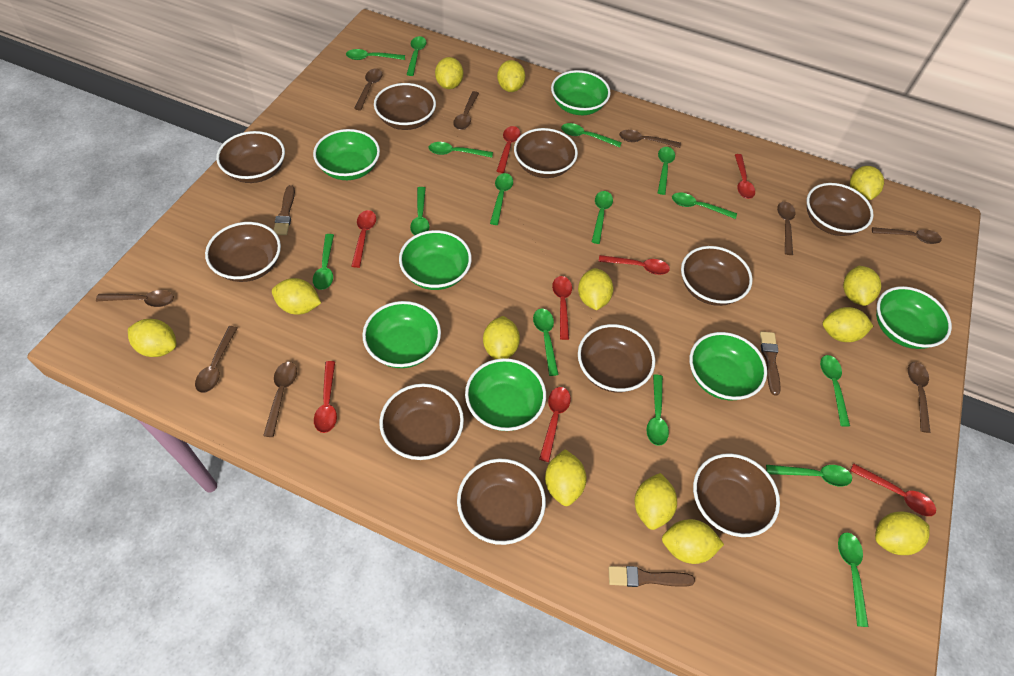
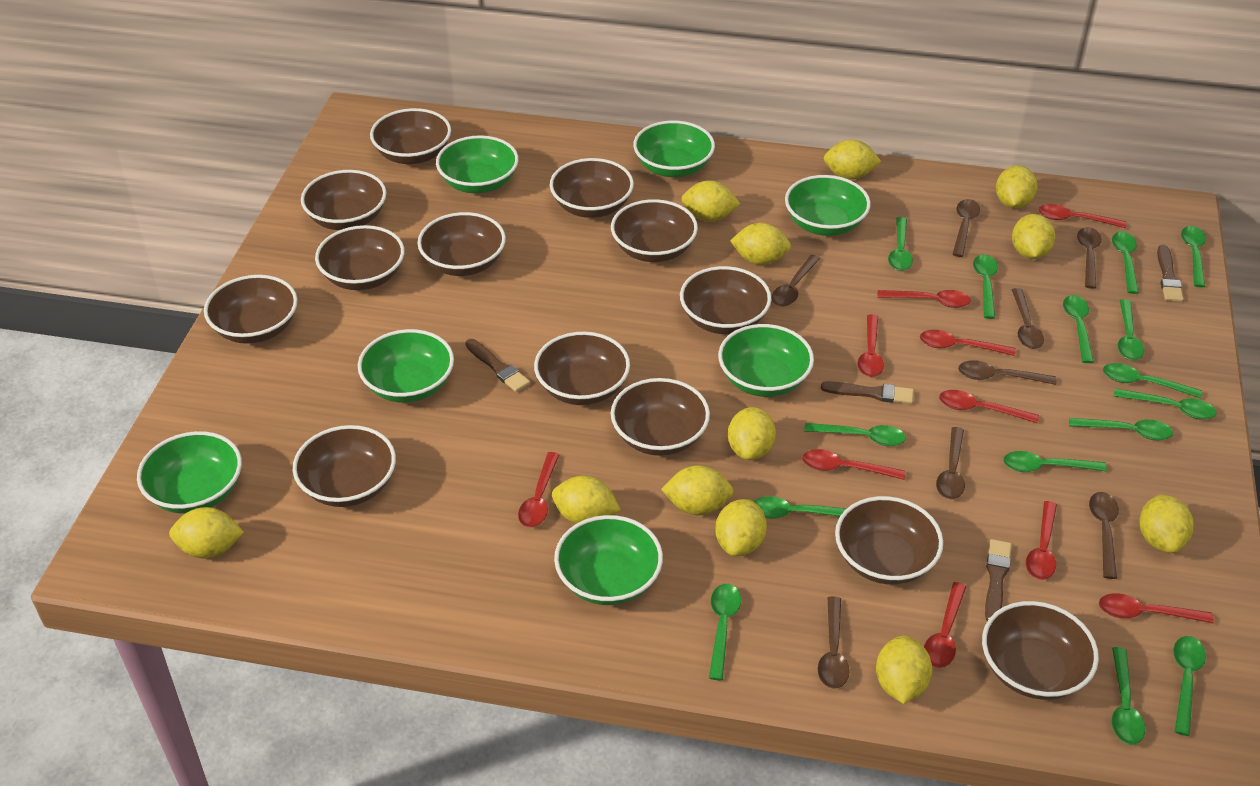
brown bowl: [205,222,281,282] [216,131,285,183] [374,83,436,130] [379,384,464,460] [457,459,546,545] [514,128,578,178] [578,324,655,392] [681,246,753,306] [693,453,780,537] [807,183,874,236] = 10 -> [204,275,298,344] [293,425,396,507] [301,170,387,230] [315,225,405,290] [370,108,451,164] [418,212,506,276] [534,332,630,405] [550,158,634,218] [611,199,698,262] [611,378,710,456] [680,266,772,334] [835,496,943,585] [982,601,1099,700] = 13
brown brush: [274,185,295,235] [609,566,695,587] [760,331,781,396] = 3 -> [465,339,530,392] [821,381,914,404] [985,539,1012,621] [1157,245,1183,302] = 4
brown spoon: [96,290,174,307] [195,326,238,393] [263,362,297,437] [354,68,382,110] [453,91,479,130] [619,130,681,148] [777,202,795,255] [872,227,942,244] [908,362,931,433] = 9 -> [771,255,820,306] [818,596,850,689] [936,427,965,499] [952,199,980,257] [958,360,1056,385] [1012,288,1044,349] [1077,227,1102,289] [1089,492,1119,579] = 8
red spoon: [314,361,337,433] [351,210,376,268] [497,126,521,173] [539,387,571,462] [552,276,572,340] [599,255,670,275] [735,154,755,199] [850,463,936,516] = 8 -> [518,452,559,527] [802,449,905,480] [857,314,884,377] [877,290,971,308] [920,330,1016,356] [924,582,966,668] [939,390,1039,423] [1026,501,1057,580] [1038,204,1126,228] [1099,593,1214,623] = 10
yellow lemon: [128,319,177,357] [272,278,321,315] [435,57,463,89] [483,316,520,359] [497,60,525,92] [545,449,587,506] [578,268,613,310] [635,473,677,530] [662,519,724,564] [823,307,873,342] [843,266,881,306] [850,166,884,200] [875,512,930,555] = 13 -> [169,507,244,559] [552,476,621,524] [661,465,734,516] [681,180,740,222] [715,499,767,556] [728,407,776,460] [730,223,791,265] [824,140,881,179] [876,635,932,704] [996,165,1038,209] [1012,214,1055,259] [1139,495,1194,553] = 12

